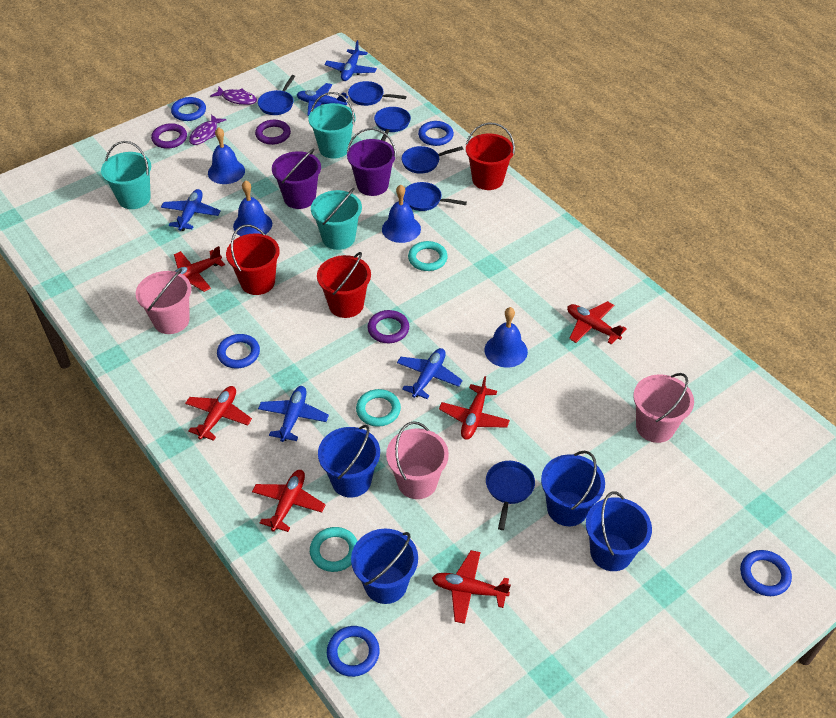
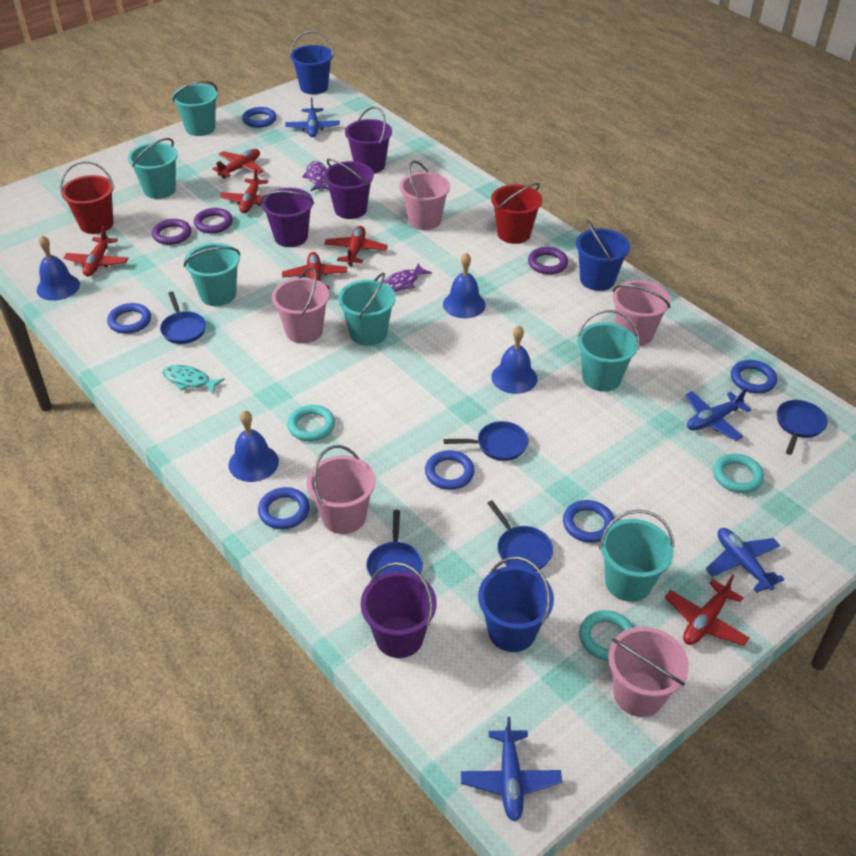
blue bucket: [318,425,380,498] [351,529,418,604] [541,451,605,526] [586,492,652,571] = 4 -> [290,31,334,94] [478,557,554,652] [576,220,630,291] = 3
blue pan: [258,75,295,115] [348,81,406,106] [374,107,411,141] [401,146,463,174] [403,182,467,211] [486,461,535,530] = 6 -> [160,291,206,344] [366,510,423,579] [444,421,529,461] [487,500,553,571] [777,400,828,455] = 5
blue plane: [161,189,221,231] [258,386,329,442] [297,83,348,116] [324,40,377,81] [397,348,463,399] = 5 -> [285,97,340,137] [461,717,562,822] [685,388,751,441] [706,528,785,593] = 4
blue ring: [171,97,206,121] [217,334,260,368] [327,626,380,677] [418,121,454,146] [740,550,792,596] = 5 -> [107,303,151,334] [242,107,276,128] [258,487,310,529] [425,450,475,490] [563,500,614,543] [731,360,777,394] = 6
pink bucket: [136,269,191,334] [386,421,449,499] [633,373,694,443] = 3 -> [272,267,329,344] [307,445,375,534] [400,160,450,230] [608,627,689,717] [613,280,671,346] = 5
purple bucket: [272,148,321,209] [347,128,396,196] = 2 -> [260,188,314,247] [324,158,374,219] [345,106,392,173] [361,562,437,658] = 4
red bucket: [226,225,280,295] [317,252,371,318] [466,122,515,190] = 3 -> [60,161,115,234] [491,183,543,244] = 2
turquoise bucket: [101,141,151,209] [308,92,356,158] [311,188,362,250] = 3 -> [128,138,178,199] [172,81,218,136] [184,243,240,306] [338,273,396,346] [577,310,640,392] [599,510,674,602] = 6
turquoise fish: none = 0 -> [162,365,225,394] = 1

